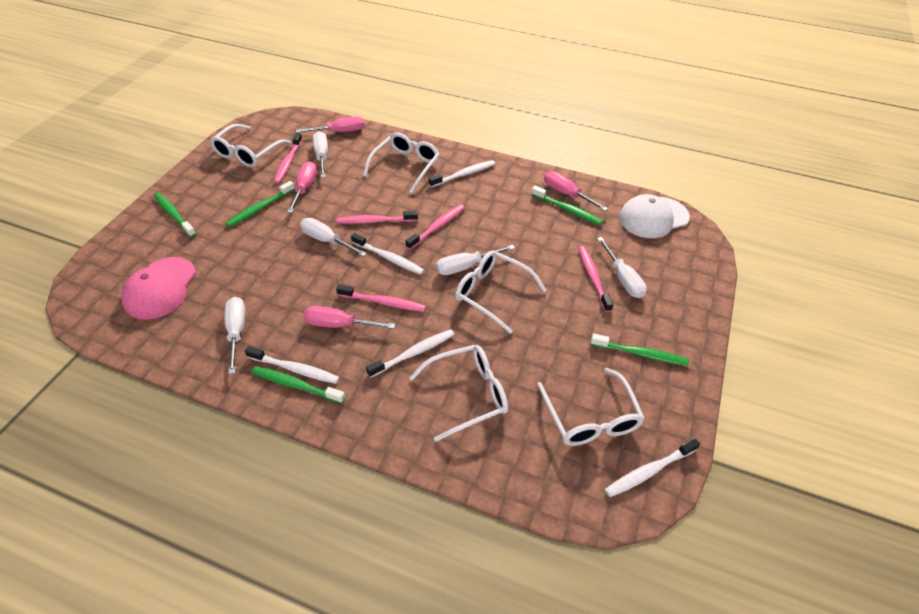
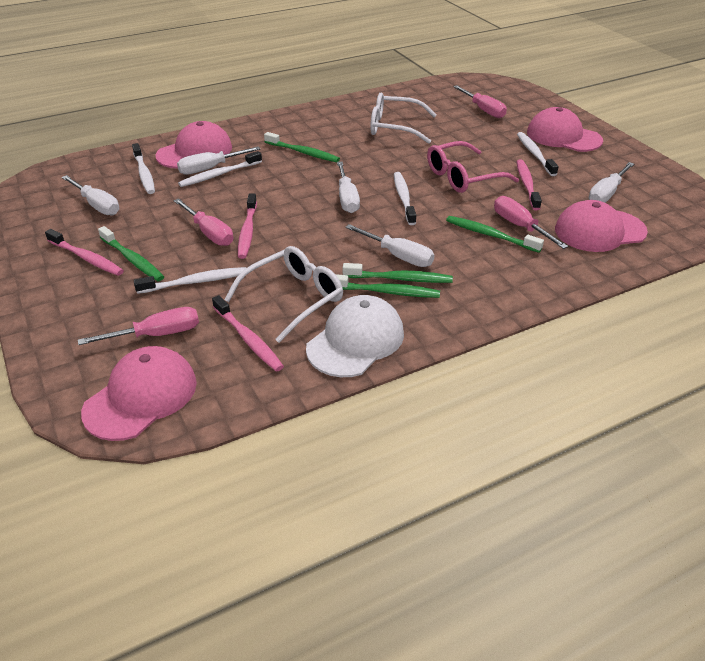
pink cap: [121,257,196,320] = 1 -> [81,346,197,441] [155,121,232,169] [527,107,603,152] [555,200,648,252] = 4
pink glasses: none = 0 -> [427,141,519,193] = 1
pink toothbrush: [273,133,302,184] [336,284,426,312] [337,211,418,224] [406,204,464,250] [578,246,613,312] = 5 -> [45,229,124,276] [212,295,284,372] [238,194,257,259] [516,159,542,210] = 4
white glasses: [210,124,291,168] [363,132,440,193] [409,345,508,442] [455,250,547,334] [537,368,645,446] = 5 -> [224,246,343,343] [370,93,437,144] = 2

